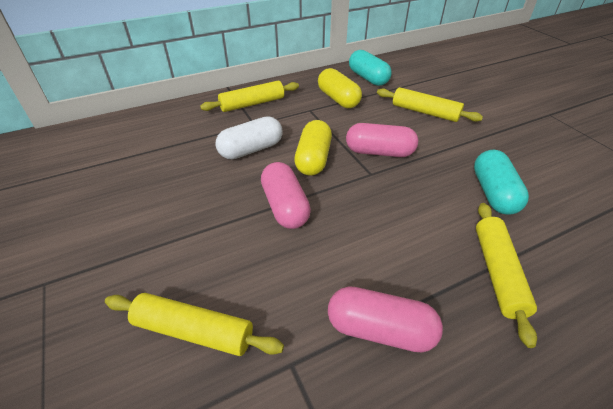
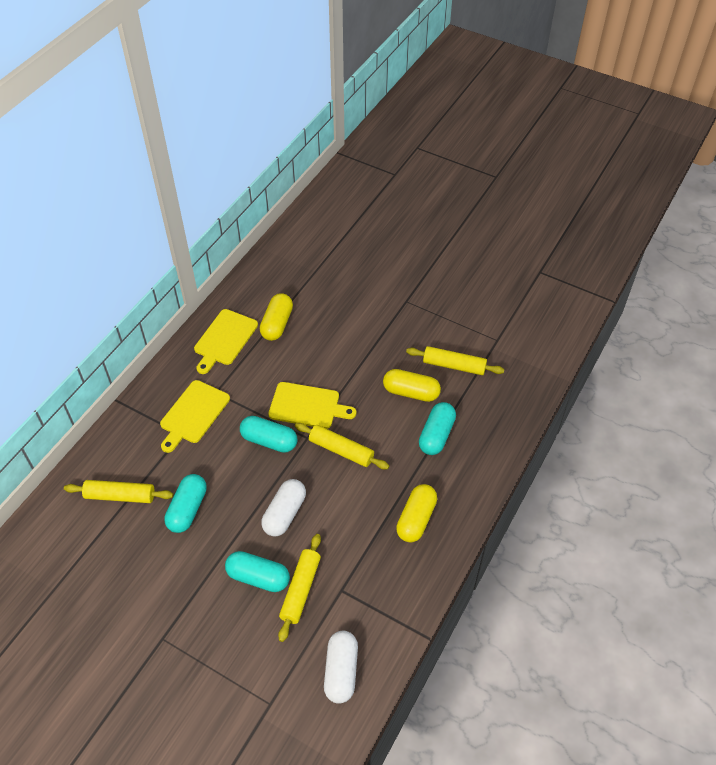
pink capsule: [261,162,311,229] [328,286,443,353] [346,123,418,157] = 3 -> none = 0
turquoise capsule: [349,50,392,86] [474,150,529,215] = 2 -> [164,474,207,533] [225,551,290,592] [240,416,297,453] [419,402,456,455] = 4
white capsule: [216,116,283,159] = 1 -> [261,479,306,537] [324,631,358,704] = 2
yellow capsule: [294,120,332,176] [318,68,362,108] = 2 -> [260,293,293,341] [383,369,441,402] [396,484,437,543] = 3
yellow cutting board: none = 0 -> [160,380,230,453] [194,309,258,374] [268,382,356,429] = 3

